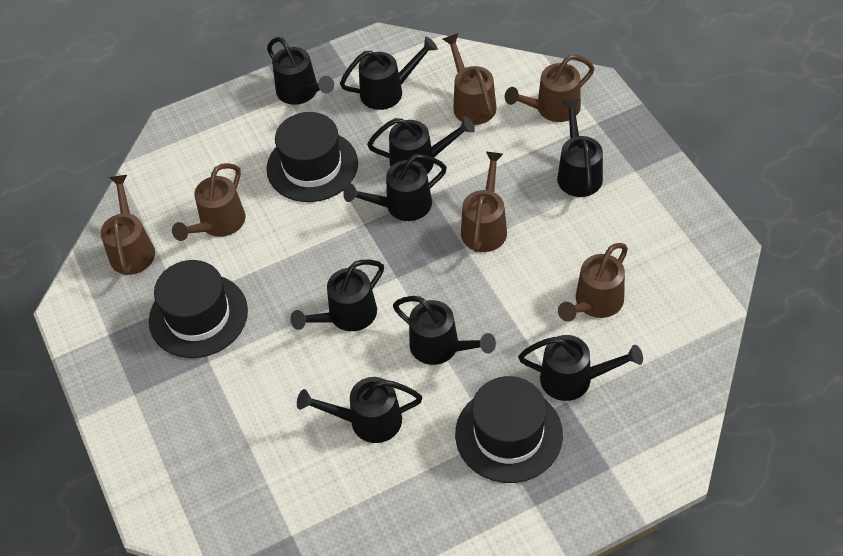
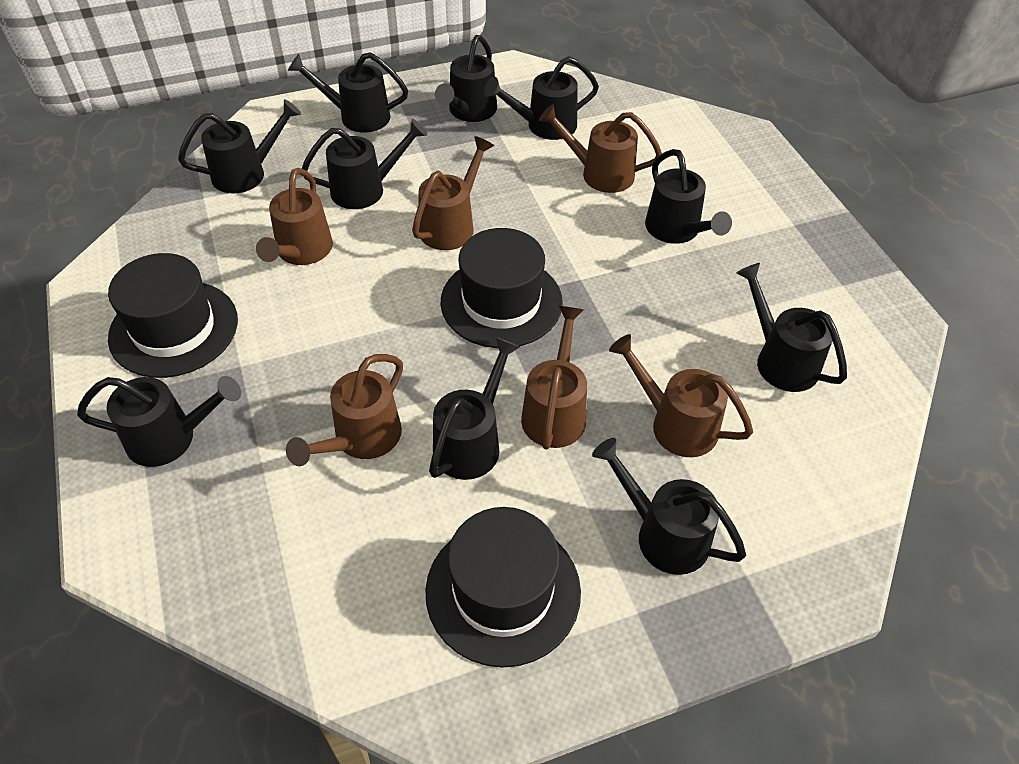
black watering can: [267,37,334,105] [290,260,384,331] [297,377,422,443] [340,37,438,110] [343,154,447,221] [367,117,475,174] [393,296,496,365] [518,335,643,401] [557,99,603,197] = 9 -> [77,376,241,467] [178,99,301,194] [288,52,408,133] [302,119,427,209] [429,337,520,480] [435,35,497,122] [484,56,599,140] [592,438,746,575] [645,149,732,244] [736,263,847,392] = 10

